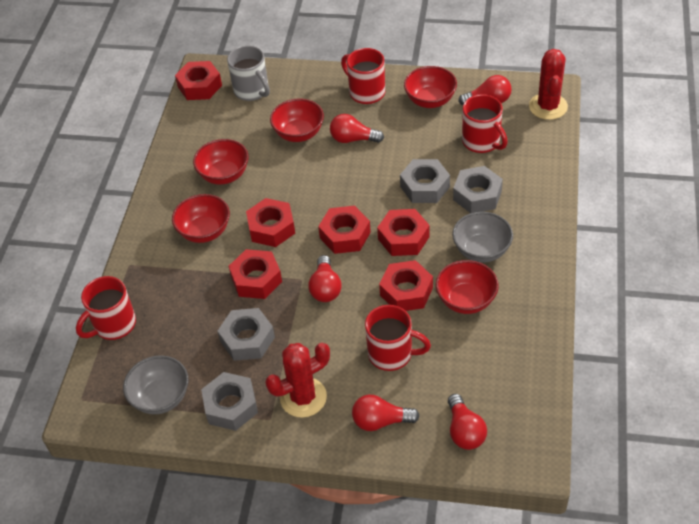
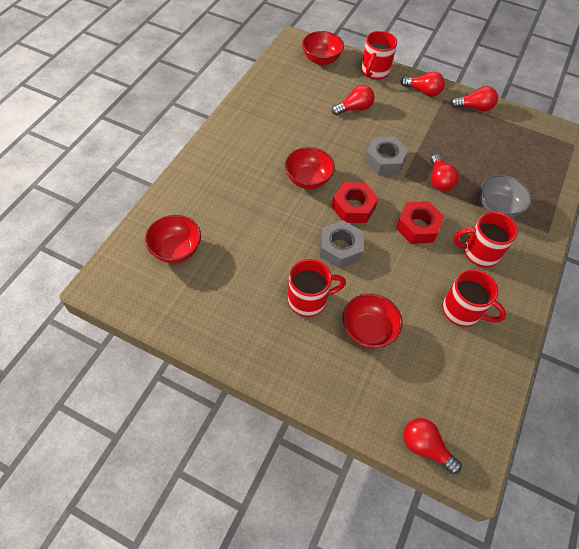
grey bowl: [123,356,189,414] [452,212,513,263] = 2 -> [480,175,532,218] = 1
grey mug: [227,46,270,101] = 1 -> none = 0
grey nut: [201,372,258,431] [217,308,275,361] [400,159,450,203] [453,166,503,213] = 4 -> [320,220,363,268] [364,136,408,175] = 2
red bowl: [172,194,230,243] [193,139,249,185] [270,99,324,142] [404,66,457,108] [436,260,499,314] = 5 -> [145,215,201,263] [285,147,335,189] [302,31,344,65] [342,294,402,349] = 4
red cactus: [265,342,330,418] [529,49,568,120] = 2 -> none = 0
red nut: [175,61,222,100] [229,249,282,299] [246,198,295,247] [318,206,371,254] [377,209,430,256] [379,260,433,311] = 6 -> [332,182,378,223] [396,201,444,244] = 2

